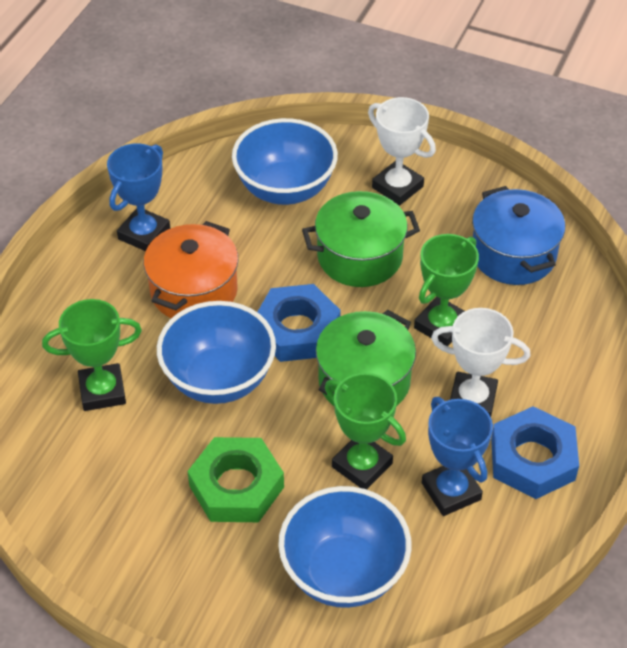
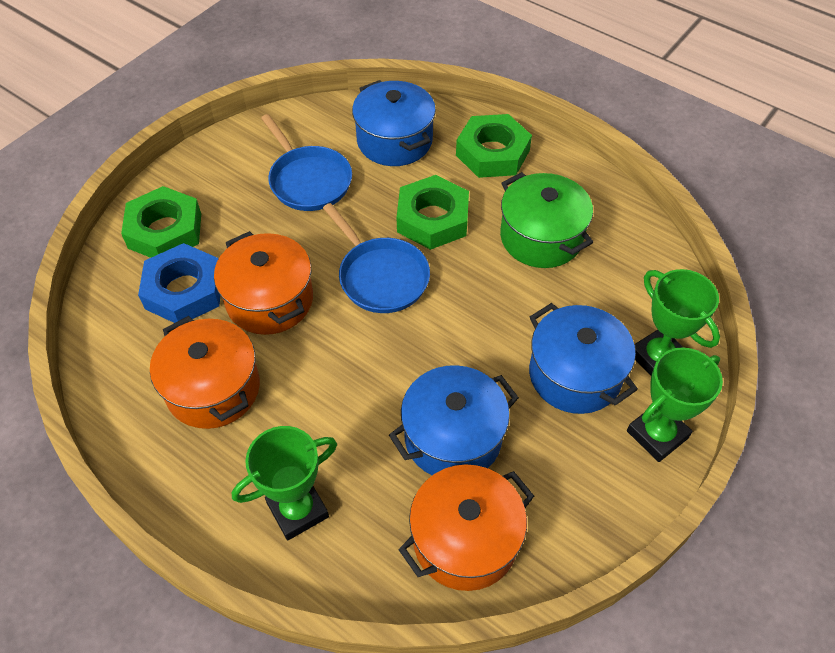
blue bowl: [157,301,276,404] [232,118,338,205] [278,486,411,608] = 3 -> none = 0
blue nut: [257,284,341,362] [491,406,579,499] = 2 -> [138,243,221,323] = 1
blue pan: none = 0 -> [261,114,352,211] [323,203,430,313] = 2
blue pot: [472,186,565,285] = 1 -> [352,80,436,166] [389,365,519,475] [529,303,638,414] = 3
blue trophy: [107,143,170,251] [422,397,493,516] = 2 -> none = 0
green nut: [188,437,284,522] = 1 -> [121,186,201,258] [397,175,469,250] [456,114,532,178] = 3
green pot: [302,191,420,287] [316,310,416,406] = 2 -> [500,172,593,268] = 1
orange pot: [144,221,238,318] = 1 -> [150,316,260,429] [214,231,313,335] [398,465,534,591] = 3
white trophy: [368,97,436,205] [431,308,530,417] = 2 -> none = 0

